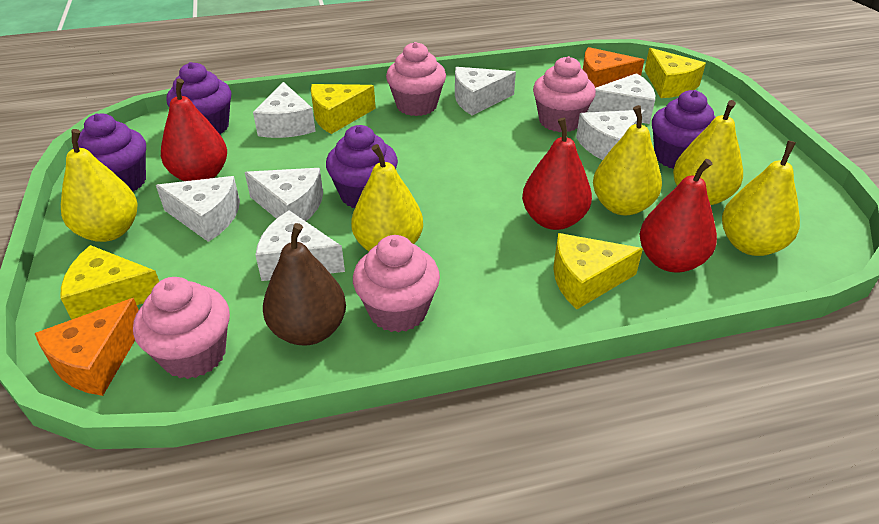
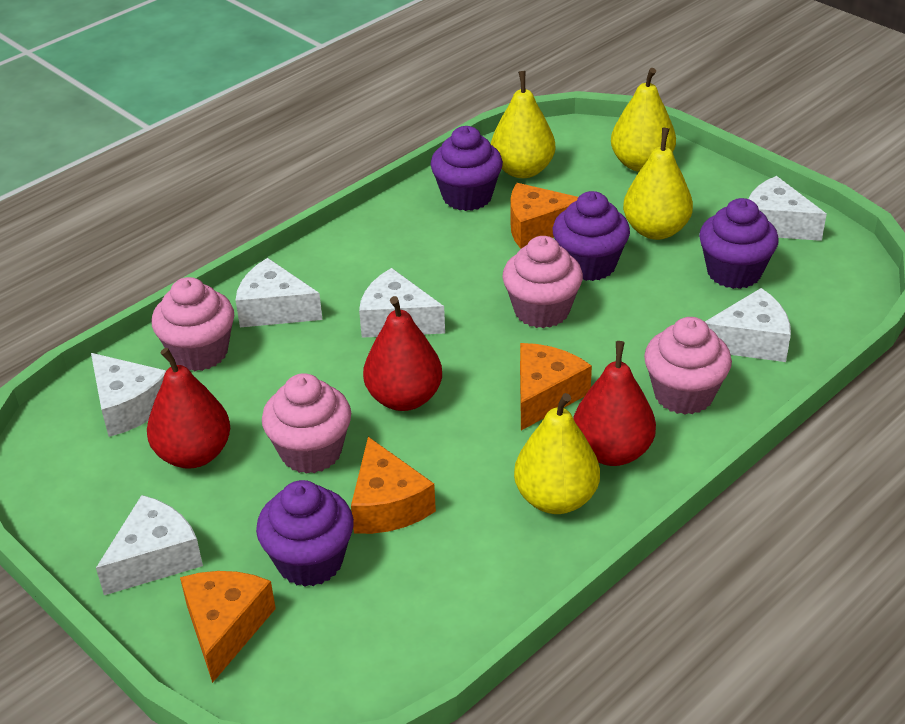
brown pear: [263,223,346,346] = 1 -> none = 0
orange cheese: [34,298,139,396] [583,47,644,88] = 2 -> [180,571,276,683] [351,437,436,534] [511,183,578,249] [520,343,592,430] = 4
white cheese: [156,176,240,242] [245,168,323,221] [253,82,316,138] [255,210,345,281] [455,67,516,115] [576,110,645,160] [587,73,655,124] = 7 -> [91,353,166,437] [96,495,203,595] [235,258,323,327] [359,268,445,338] [705,288,791,362] [748,176,827,241] = 6
yellow cheese: [61,245,159,320] [311,84,376,134] [553,233,643,309] [645,48,706,98] = 4 -> none = 0
yellow pear: [61,129,138,242] [351,144,423,251] [593,105,662,215] [673,100,743,205] [722,140,800,256] = 5 -> [491,71,555,178] [514,393,600,514] [611,68,676,172] [623,128,693,240] = 4

